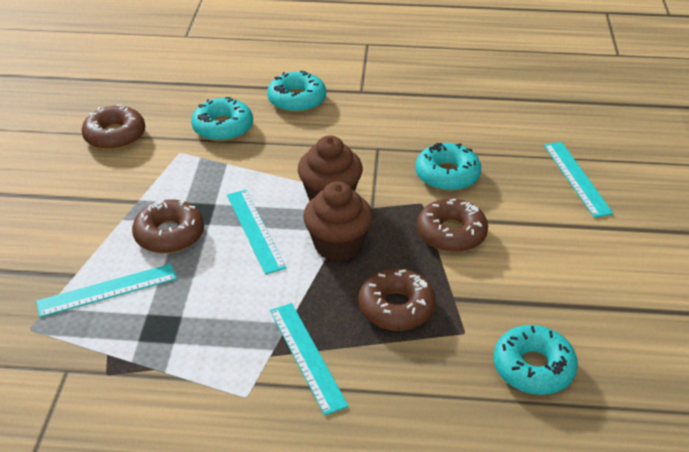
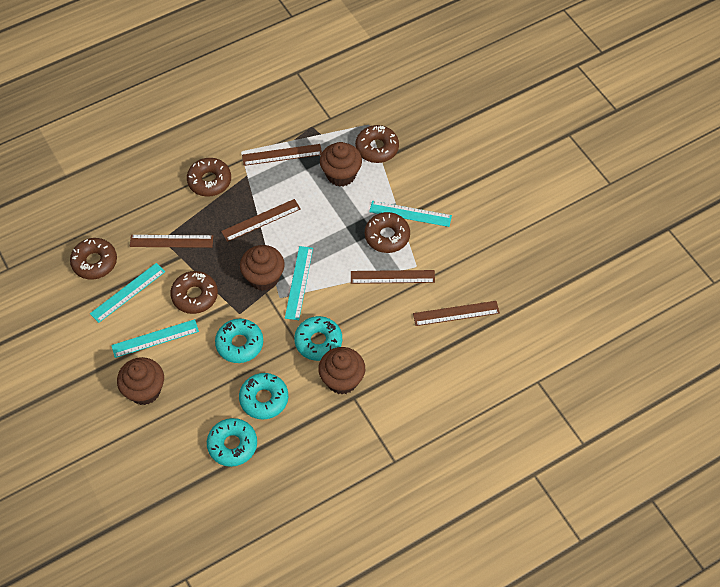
brown cupcake: [298,135,363,201] [303,181,373,262] = 2 -> [117,357,164,405] [240,245,285,291] [318,347,365,395] [320,142,362,187] = 4
brown donut: [82,105,145,150] [132,199,204,254] [358,268,436,331] [417,198,488,252] = 4 -> [70,238,117,279] [170,271,218,314] [187,158,231,197] [355,125,399,163] [365,212,410,253] = 5
brown ruler: none = 0 -> [130,235,213,248] [221,199,301,242] [242,144,322,166] [351,270,435,284] [413,301,500,326] = 5

